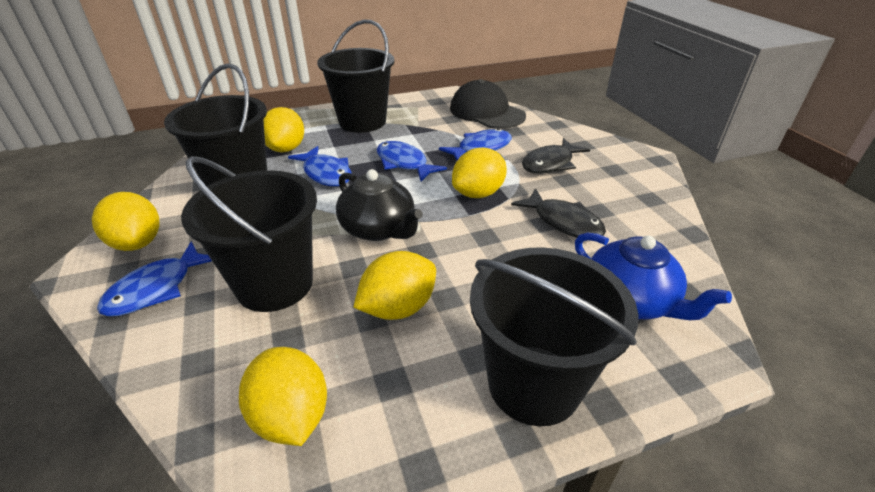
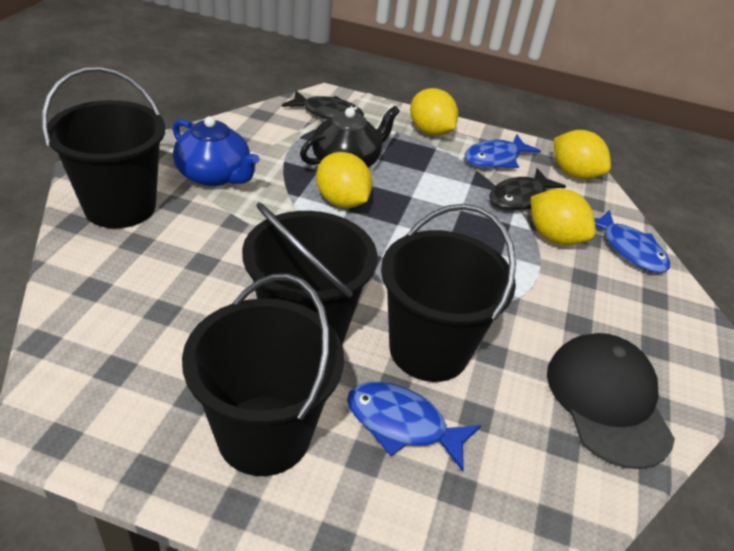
blue fish: [97,241,212,317] [288,146,352,186] [377,141,447,181] [439,128,512,160] = 4 -> [347,382,481,471] [465,135,541,168] [594,210,670,273] = 3
yellow lemon: [92,192,160,251] [239,347,327,446] [263,107,304,152] [353,251,436,320] [452,148,507,198] = 5 -> [316,152,372,208] [410,88,458,136] [531,189,596,245] [554,130,611,179] = 4

